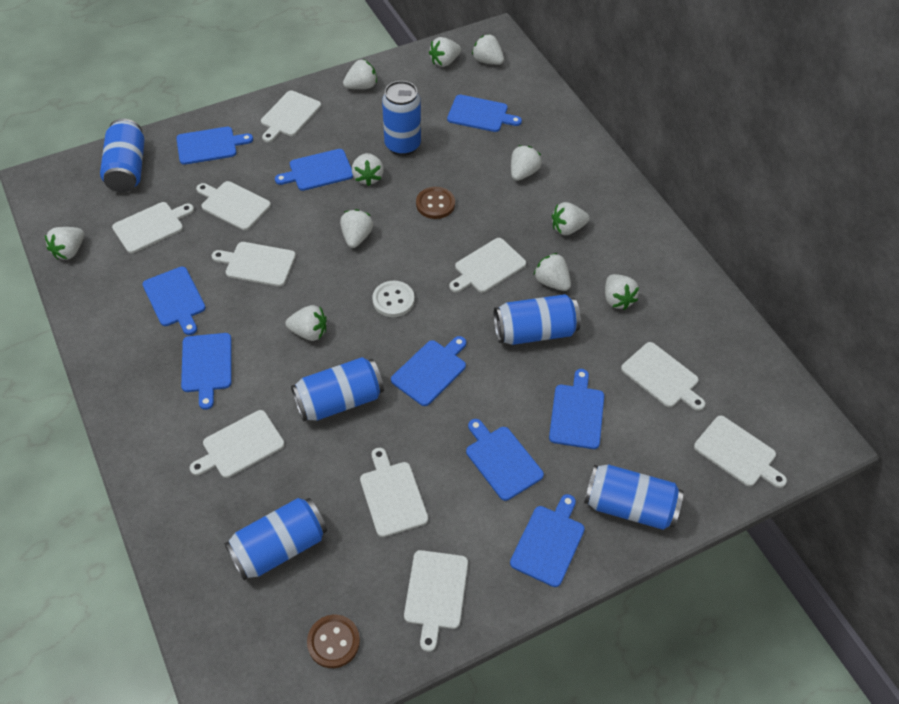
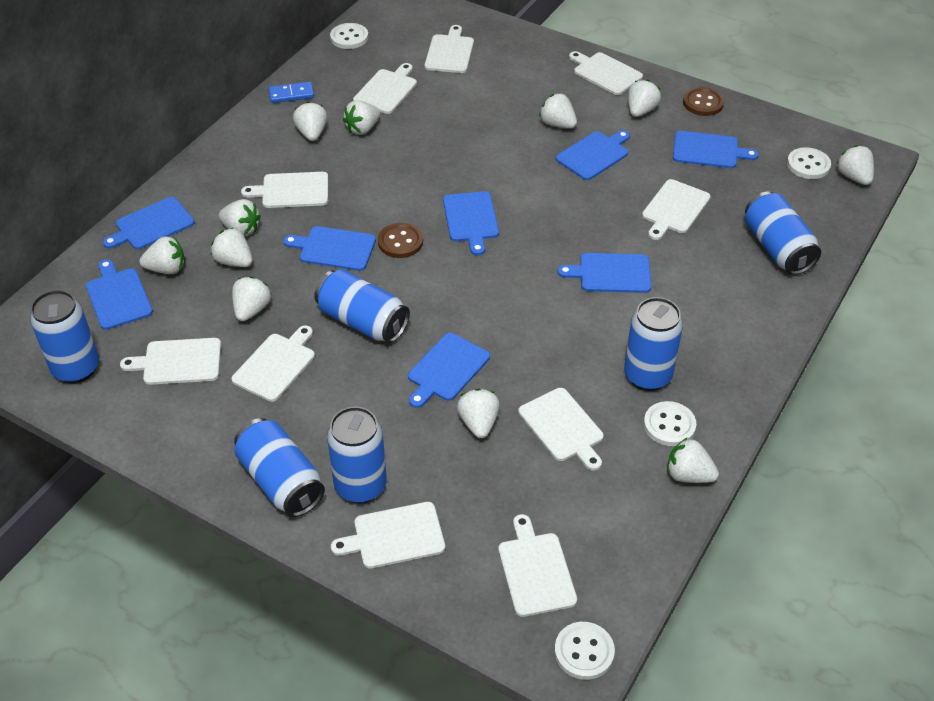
blue cutting board: [143,267,206,335] [176,127,253,165] [181,333,232,410] [275,149,353,191] [391,336,466,406] [447,95,522,132] [466,419,544,501] [510,494,585,587] [549,369,604,449] = 9 -> [86,259,153,330] [103,197,195,249] [283,226,376,271] [408,333,490,408] [443,191,499,255] [556,130,630,180] [558,253,651,293] [673,131,759,168] = 8
blue domino: none = 0 -> [269,82,314,103] = 1
white button: [372,281,415,317] = 1 -> [330,23,368,49] [554,622,615,680] [644,401,696,446] [787,147,831,179] = 4

